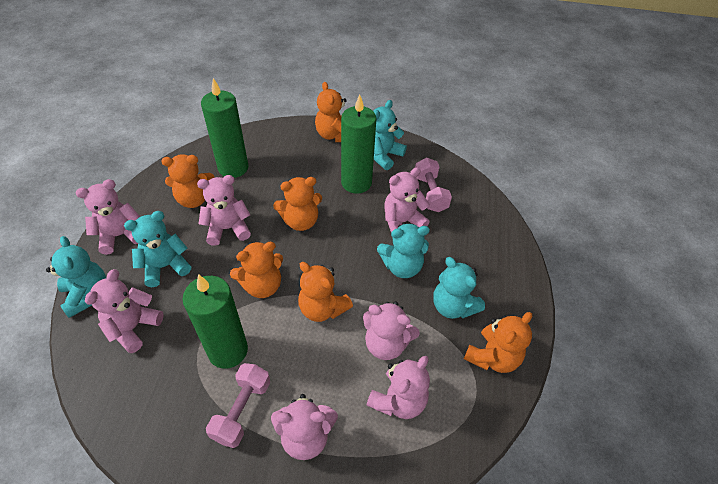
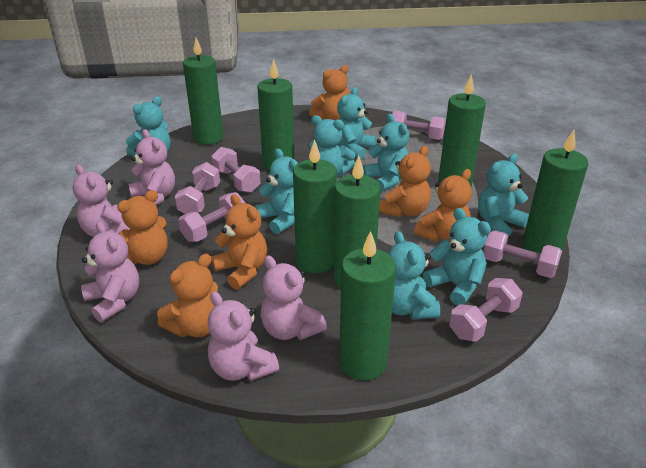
green candle: [183,274,248,369] [201,78,249,178] [341,95,376,194] = 3 -> [183,38,223,145] [257,59,295,171] [293,140,337,273] [333,156,380,288] [339,231,396,381] [438,74,486,186] [522,130,588,254] = 7
pink dumbbell: [206,363,270,448] [415,157,452,212] = 2 -> [175,162,220,214] [178,192,245,242] [211,147,261,193] [392,111,446,140] [449,278,523,342] [483,230,562,278] = 6
pink teddy bear: [76,179,140,255] [85,269,164,353] [197,175,251,246] [271,394,338,460] [363,301,420,360] [367,356,430,419] [384,167,430,232] = 7 -> [73,165,130,237] [81,222,139,323] [129,129,175,205] [208,291,279,381] [260,256,327,340] = 5
turquoise teddy bear: [46,236,106,318] [124,211,191,287] [373,100,407,170] [377,223,430,278] [433,257,485,319] = 5 -> [126,96,171,156] [255,148,298,234] [309,115,355,177] [337,87,376,160] [363,114,409,192] [388,231,440,319] [423,208,491,306] [478,153,529,237] = 8

